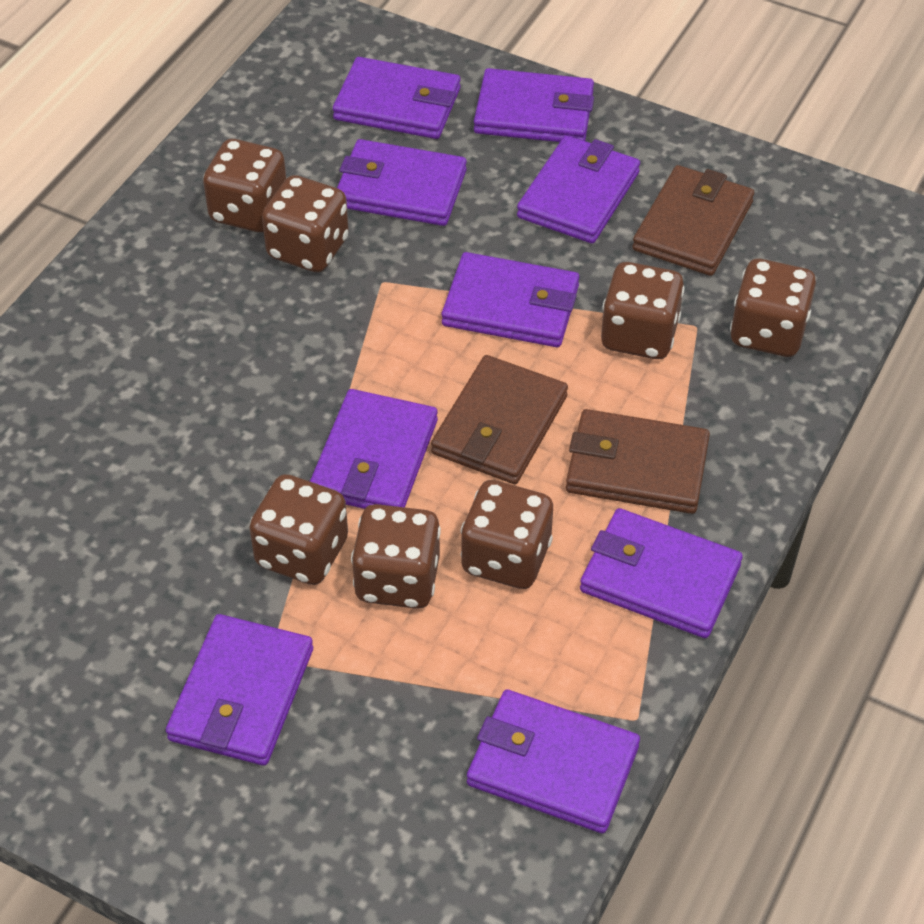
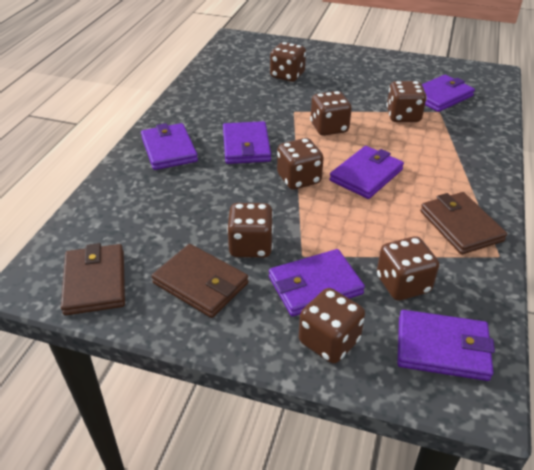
purple wallet: [166,614,313,766] [310,389,438,509] [333,57,460,139] [337,139,467,226] [442,252,579,347] [467,689,640,833] [474,68,594,142] [517,135,640,244] [580,508,743,638] = 9 -> [141,123,198,170] [223,121,271,164] [269,249,365,317] [330,146,404,199] [397,310,495,381] [422,75,475,112] = 6

